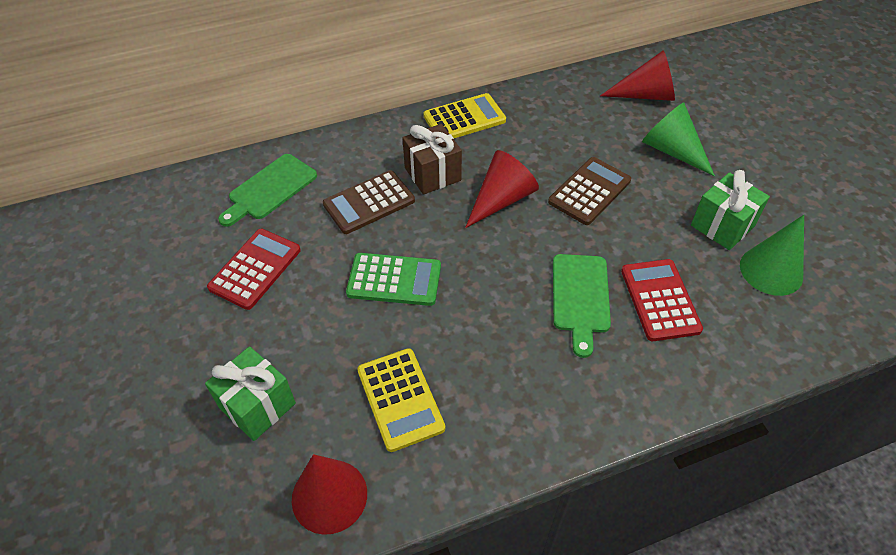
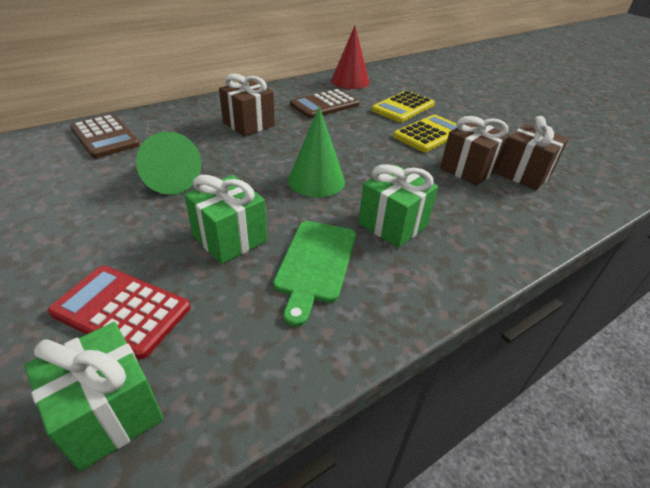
brown gift: [402,124,462,195] = 1 -> [219,73,275,136] [440,116,511,186] [496,116,569,190] = 3
green calculator: [346,253,441,306] = 1 -> none = 0
green cutting board: [218,154,317,227] [553,254,611,358] = 2 -> [273,221,356,327] = 1
green gift: [205,346,296,441] [691,170,770,250] = 2 -> [24,322,164,471] [184,175,267,264] [358,164,438,248] = 3
red calculator: [207,229,301,310] [621,259,703,341] = 2 -> [48,266,190,359] = 1
red cone: [292,454,367,535] [465,150,539,228] [600,50,675,101] = 3 -> [331,26,369,89] = 1

